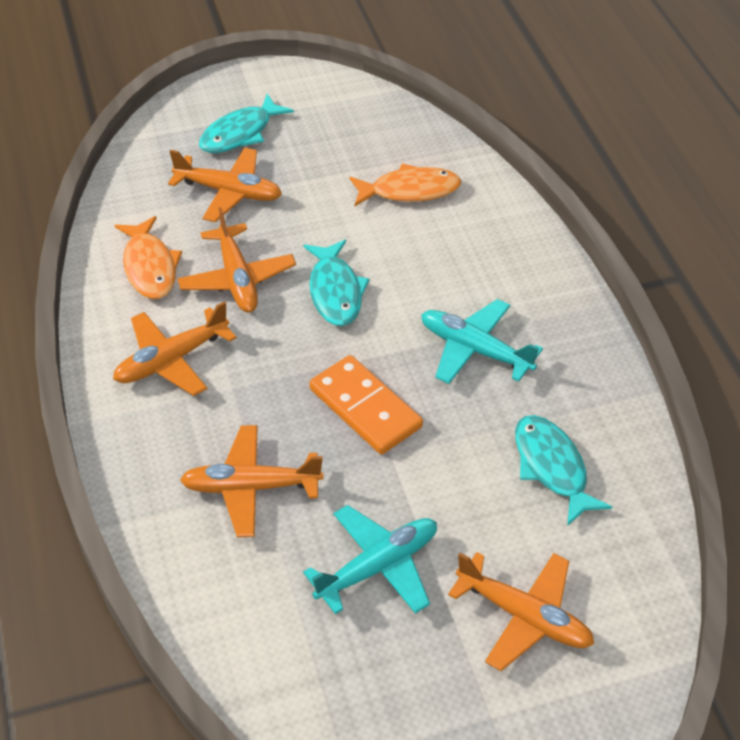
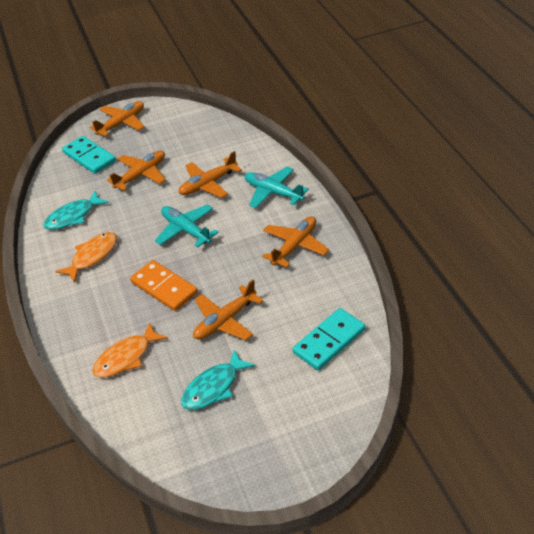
turquoise domino: none = 0 -> [62,136,116,174] [293,308,365,370] = 2
turquoise fish: [199,93,294,153] [303,240,370,326] [515,415,612,526] = 3 -> [43,191,109,230] [181,350,256,410] = 2

